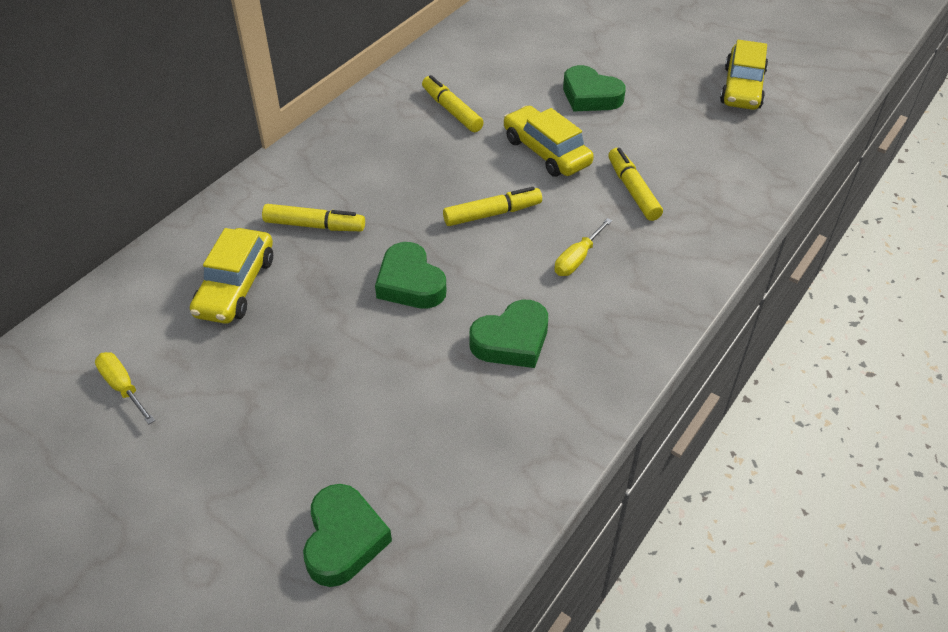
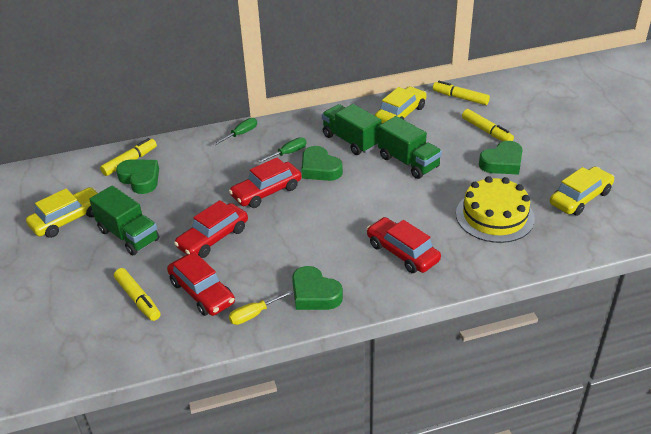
green screwdriver: none = 0 -> [213,118,257,145] [258,137,306,163] = 2
green truck: none = 0 -> [89,185,160,255] [322,104,382,155] [378,116,442,179] = 3
red car: none = 0 -> [167,252,235,316] [174,200,248,258] [229,157,302,208] [366,217,441,273] = 4
yellow cake: none = 0 -> [456,176,535,243] = 1
yellow screwdriver: [95,352,155,424] [555,218,612,276] = 2 -> [229,290,293,325] = 1

